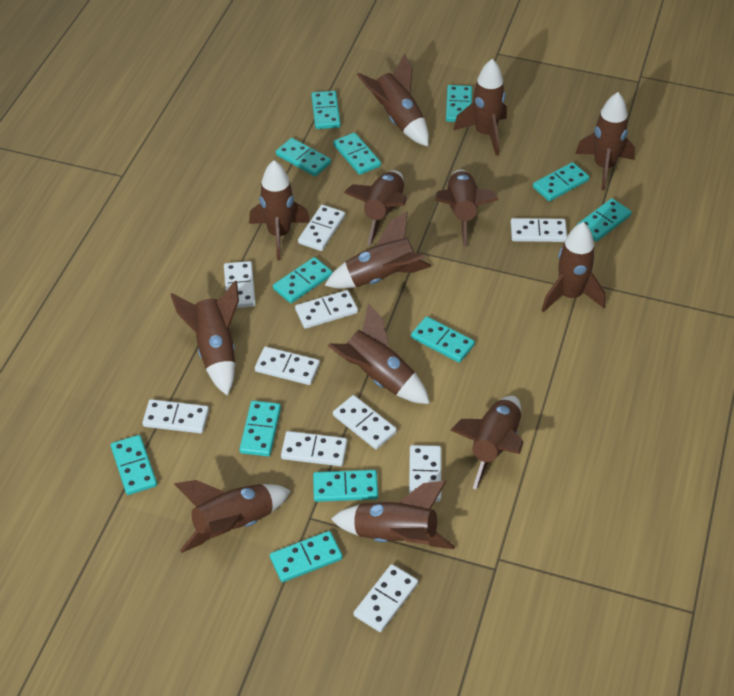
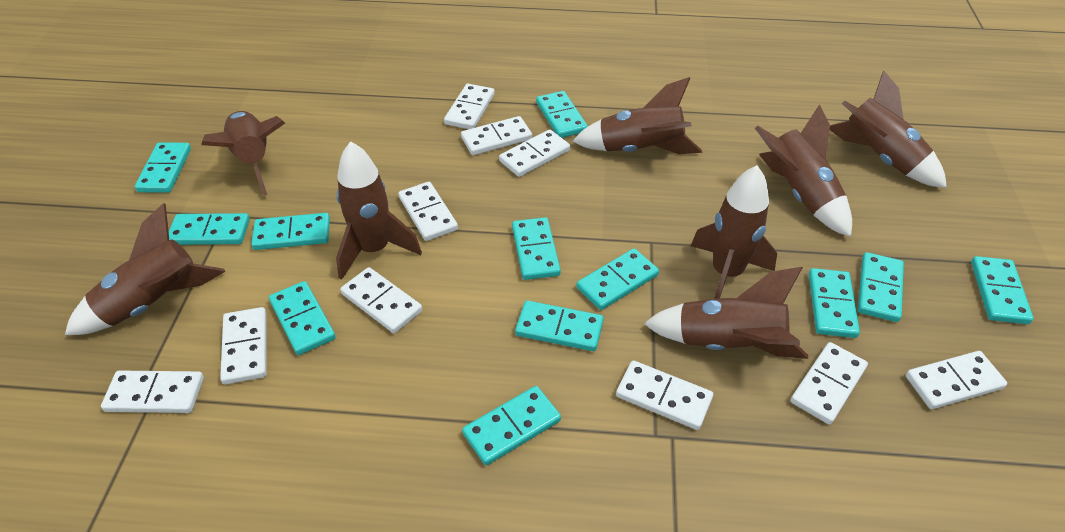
brown rocket: [170,281,239,396] [174,480,291,553] [249,160,310,260] [324,211,431,288] [328,303,430,404] [331,481,455,549] [343,170,407,245] [357,53,429,146] [435,169,499,247] [450,396,524,490] [453,59,507,156] [541,222,605,313] [575,92,635,190] = 13 -> [65,203,225,335] [201,111,285,196] [336,141,422,280] [573,77,702,154] [644,267,808,359] [691,165,777,299] [755,104,852,237] [830,71,947,188] = 8

